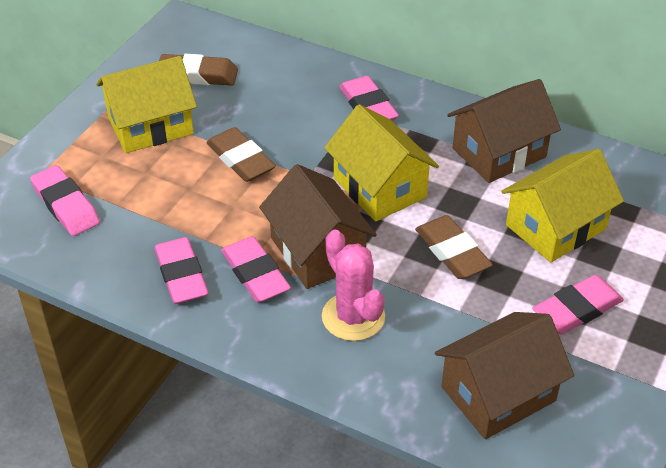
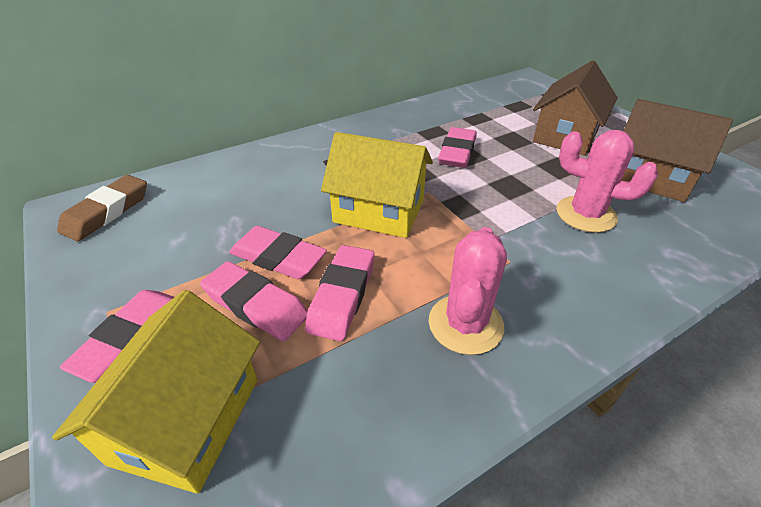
brown eraser: [159,54,238,85] [207,127,276,182] [415,215,493,279] = 3 -> [57,175,147,241] = 1
brown house: [259,164,377,289] [435,312,574,439] [447,79,561,183] = 3 -> [533,60,618,155] [621,99,733,202] = 2
pink cactus: [322,230,385,341] = 1 -> [429,227,507,355] [557,130,658,233] = 2
yellow house: [96,56,197,153] [324,104,439,222] [501,149,624,263] = 3 -> [52,290,260,494] [321,132,433,238] = 2

